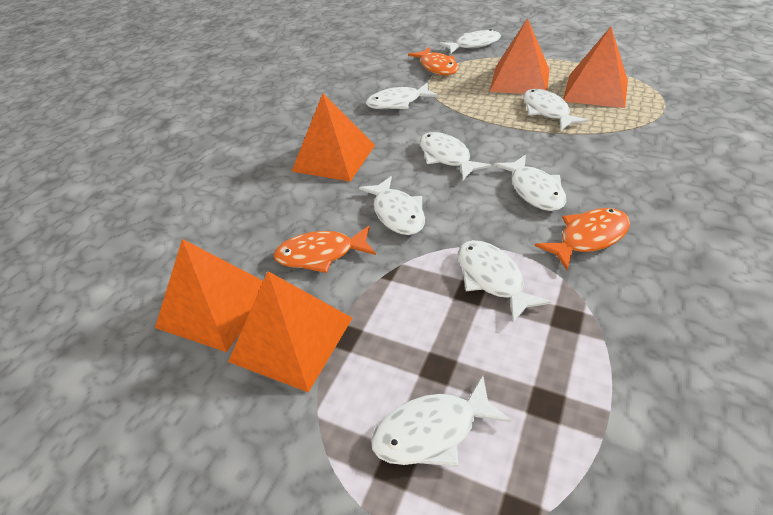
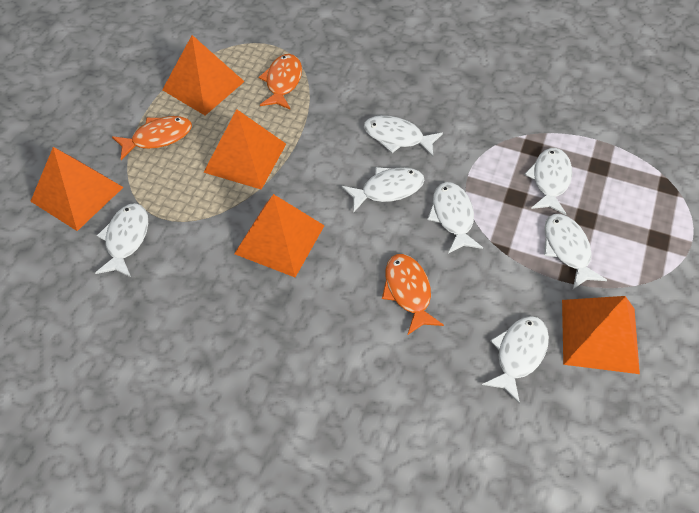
white fish: [359,176,425,235] [366,83,439,109] [371,376,512,467] [419,132,491,180] [440,29,501,53] [458,240,551,323] [494,155,566,211] [523,89,589,130] = 8 -> [95,203,148,277] [342,167,424,213] [364,115,443,157] [427,182,483,253] [482,316,549,403] [524,148,572,215] [544,214,607,289] = 7

